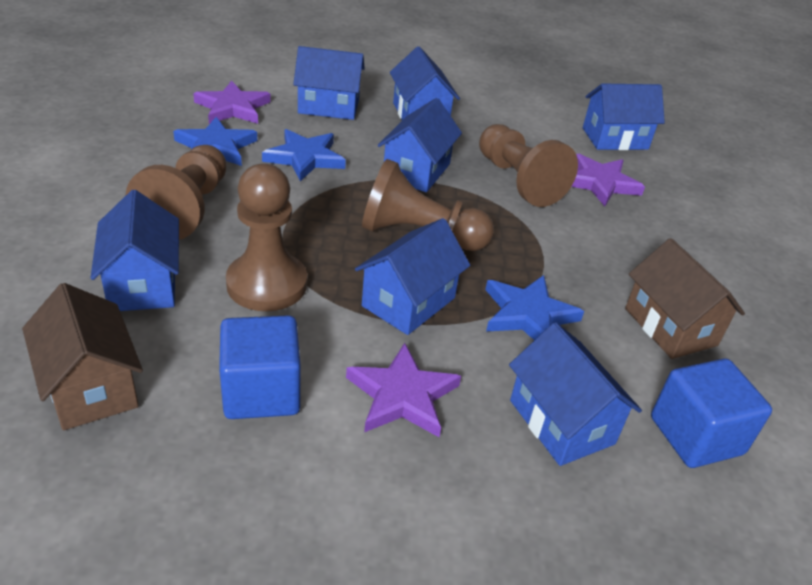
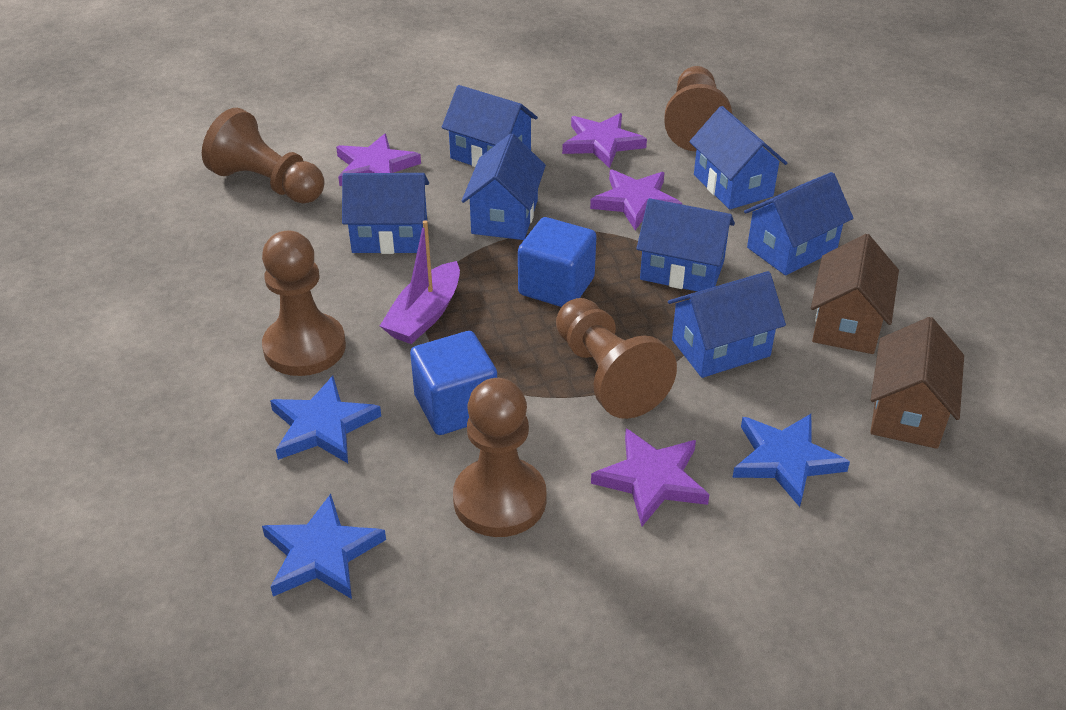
brown pawn: [126,145,227,240] [226,164,307,311] [362,159,494,251] [479,124,578,207] = 4 -> [202,108,325,204] [262,231,346,376] [453,378,546,537] [556,298,677,419] [664,66,732,151] = 5
purple boat: none = 0 -> [380,220,460,344] = 1
purple star: [193,80,271,124] [346,343,461,437] [572,154,645,206] = 3 -> [336,133,421,186] [562,113,647,168] [590,169,682,230] [591,428,709,526] = 4

